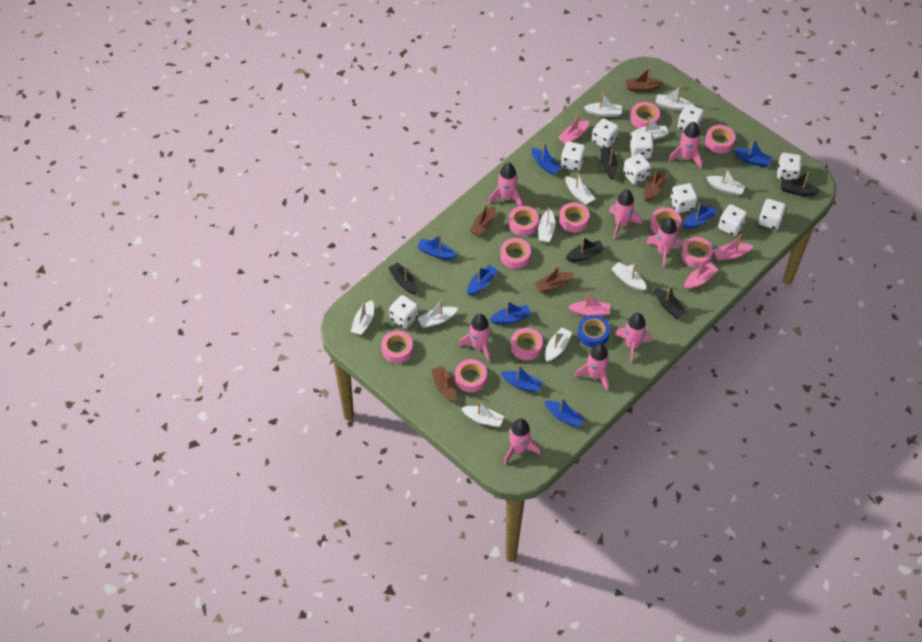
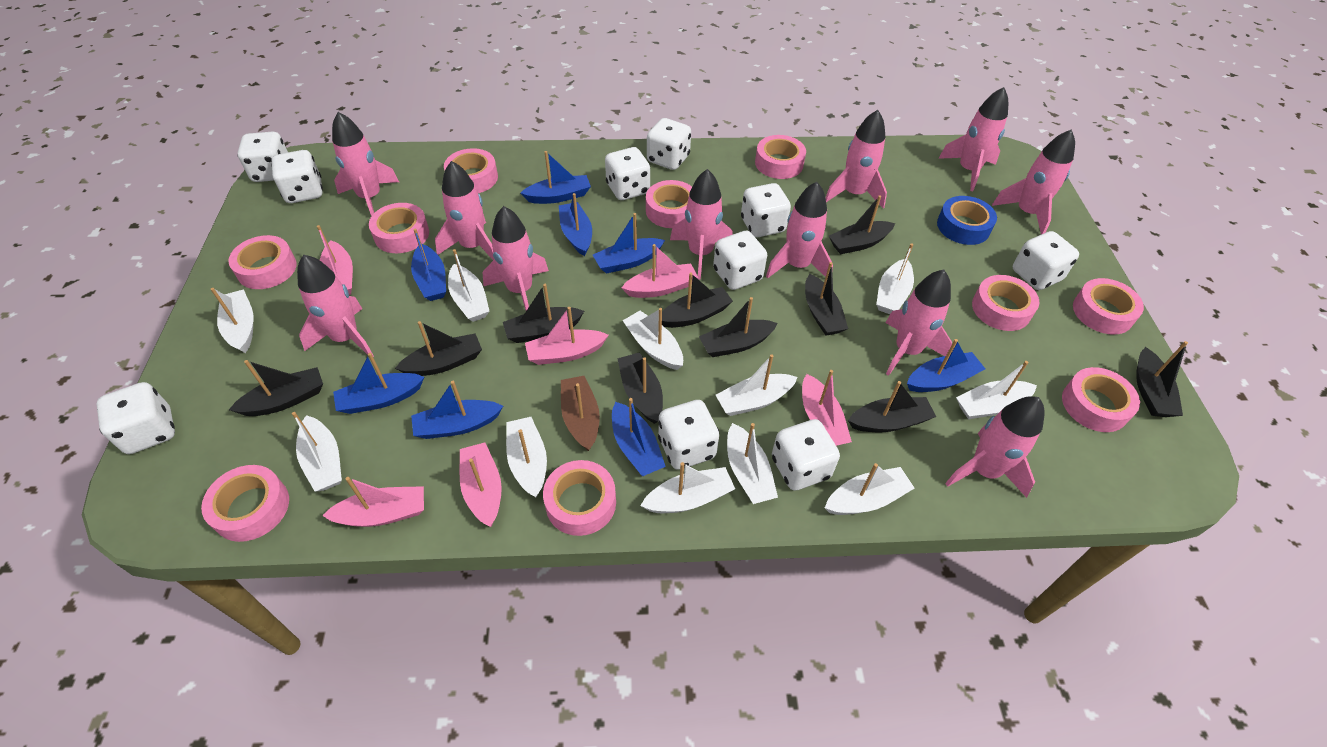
black boat: [389,262,417,294] [566,237,605,262] [601,147,618,179] [655,285,687,319] [781,172,821,196] = 5 -> [229,360,323,416] [395,321,482,376] [503,284,584,343] [617,352,663,424] [662,273,733,328] [699,297,778,357] [805,262,848,335] [829,195,895,254] [848,381,936,432] [1136,341,1188,417] = 10
brown boat: [431,366,456,402] [470,203,496,237] [535,264,574,293] [626,67,664,92] [644,171,668,201] = 5 -> [561,376,600,451] = 1
pink boat: [558,113,589,144] [568,293,610,316] [684,262,718,289] [713,234,753,260] = 4 -> [317,225,353,295] [322,477,424,527] [460,442,502,527] [525,307,609,365] [622,244,698,298] [802,370,852,446] = 6
pink rocket: [458,314,491,363] [488,163,523,206] [504,419,541,464] [574,343,609,392] [609,190,642,239] [615,313,652,363] [646,217,682,268] [668,122,702,168] = 8 -> [297,254,374,357] [332,112,399,216] [435,161,494,260] [483,206,549,311] [670,169,733,280] [766,182,833,278] [825,110,887,208] [885,269,952,376] [938,87,1008,191] [945,396,1045,498] [992,129,1075,234] = 11

